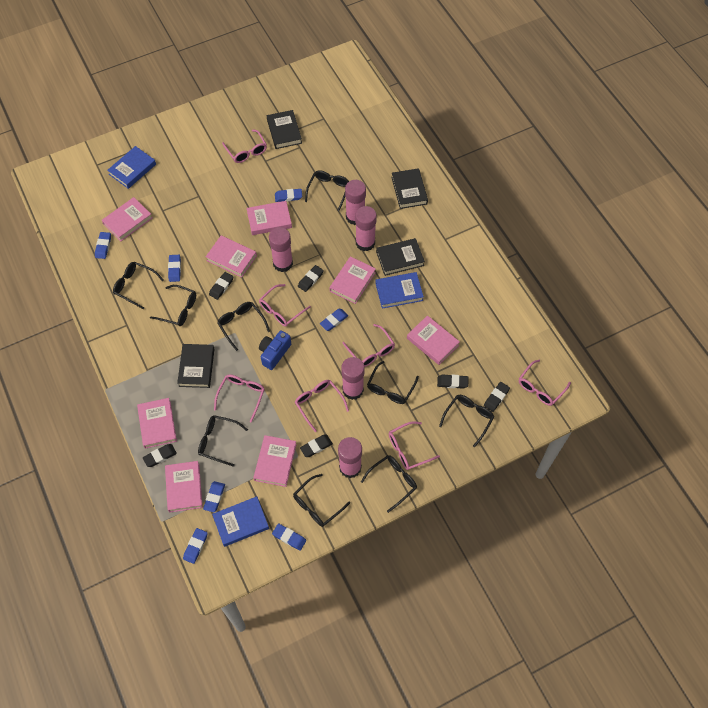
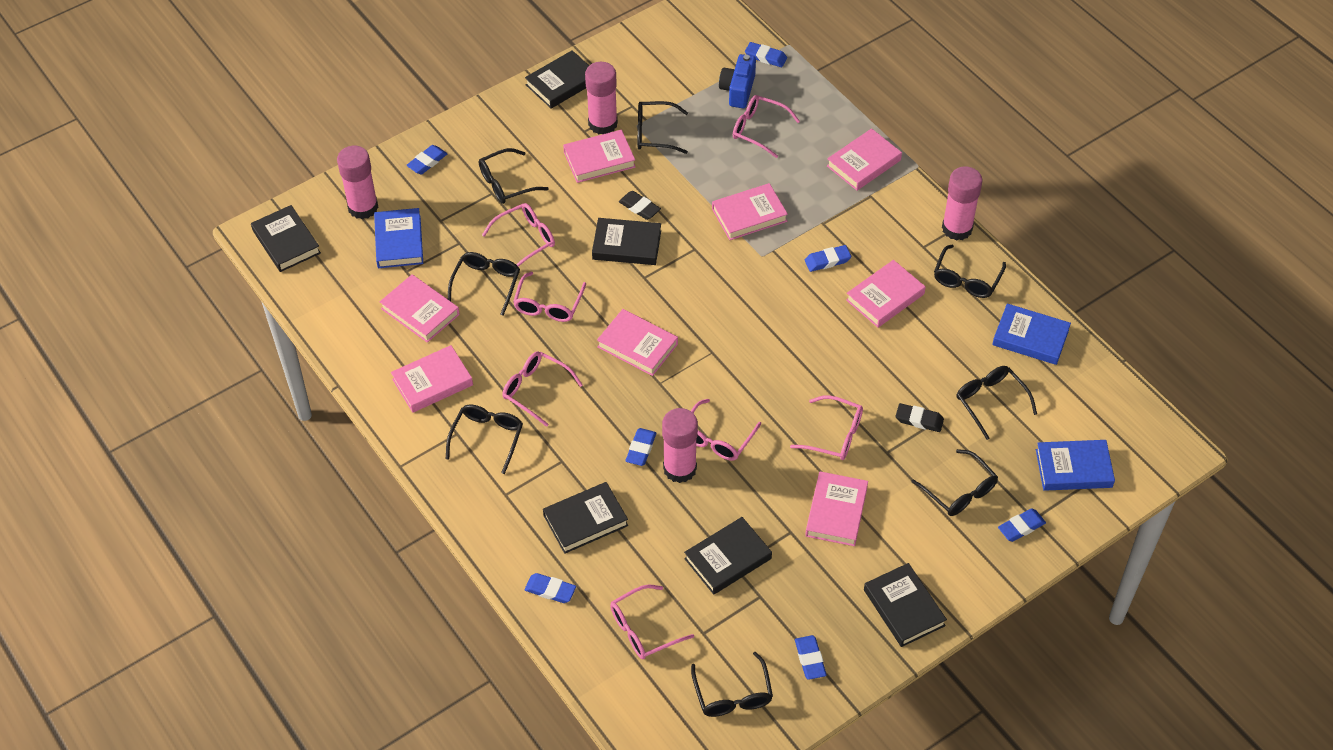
black book: [177,344,214,388] [267,110,302,149] [376,238,425,276] [391,168,428,209] = 4 -> [251,205,321,272] [525,50,589,108] [543,482,628,554] [592,218,661,265] [684,517,772,595] [864,563,947,647] = 6
black eraser: [143,444,177,467] [209,272,234,300] [298,265,324,292] [300,435,333,457] [437,375,469,389] [484,382,510,412] = 6 -> [619,191,661,220] [896,403,944,432] = 2
black glasses: [113,262,164,309] [150,285,196,326] [198,415,248,467] [217,302,270,351] [293,474,350,527] [305,170,349,211] [361,455,417,513] [367,361,419,404] [439,395,494,447] = 9 -> [446,405,523,474] [448,252,520,316] [479,148,549,204] [637,101,688,154] [691,652,773,717] [911,449,998,516] [934,245,1006,298] [956,366,1037,440] = 8
pink glue stick: [269,227,293,272] [338,437,362,478] [341,357,365,400] [345,180,366,225] [355,206,377,251] = 5 -> [337,146,379,219] [585,62,618,134] [662,408,698,483] [942,166,982,241] = 4

